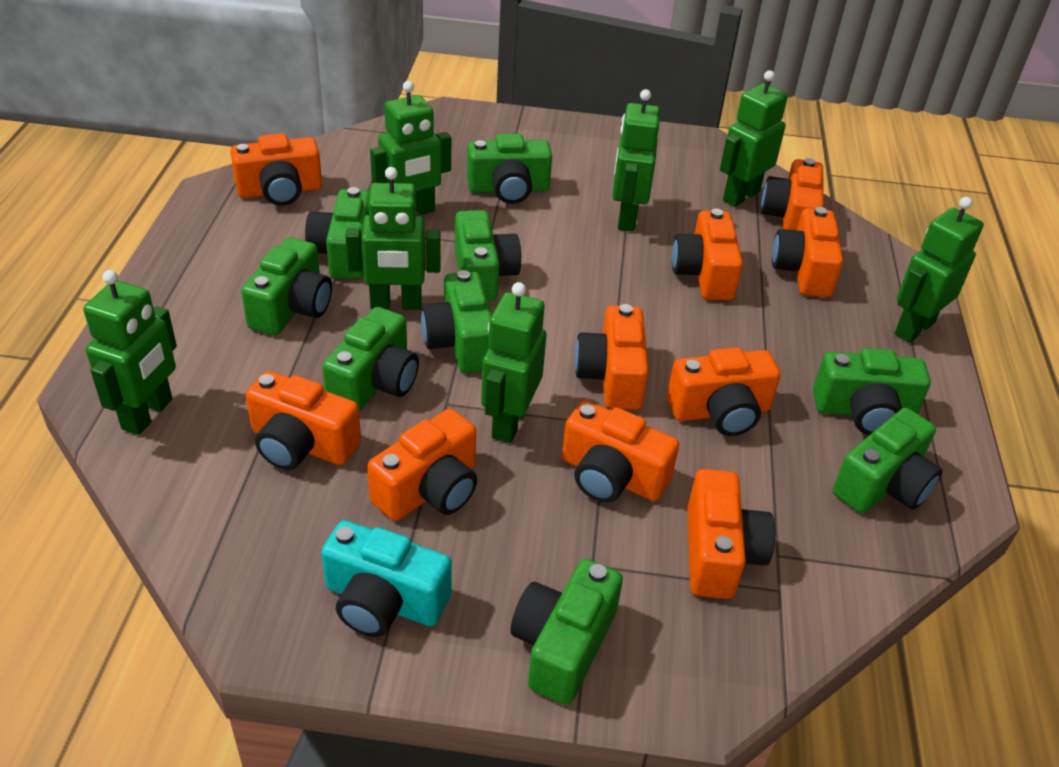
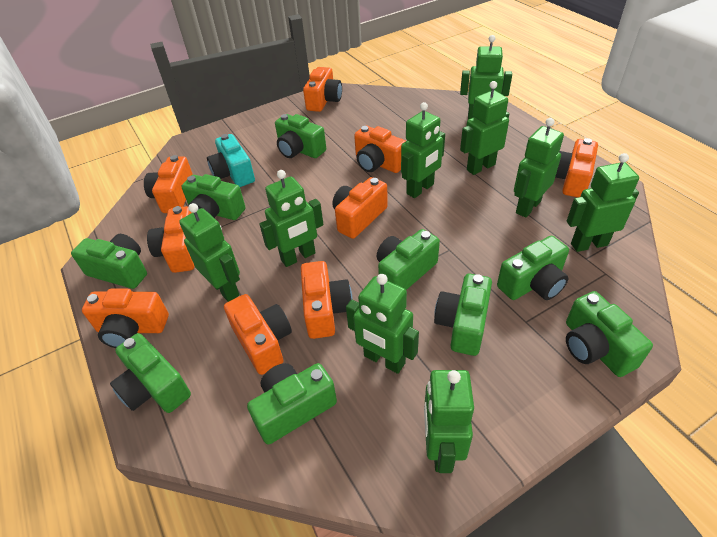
green robot: [83,270,177,435] [345,167,441,310] [370,81,451,215] [481,282,546,443] [612,89,660,232] [720,70,788,207] [895,197,984,343] = 7 -> [179,203,240,302] [259,170,324,267] [346,274,419,374] [401,102,445,198] [424,370,474,473] [460,35,512,120] [460,81,509,175] [514,118,564,218] [567,153,639,252] = 9
orange camera: [230,133,322,206] [246,371,361,470] [367,409,477,521] [562,400,679,503] [574,304,649,410] [667,347,781,436] [672,209,743,300] [688,469,775,599] [761,158,824,230] [772,207,843,298] = 10 -> [82,289,169,348] [144,155,193,213] [147,206,195,273] [224,294,292,375] [301,261,353,339] [303,67,342,112] [332,177,388,239] [354,126,406,173] [555,138,598,197] = 9

